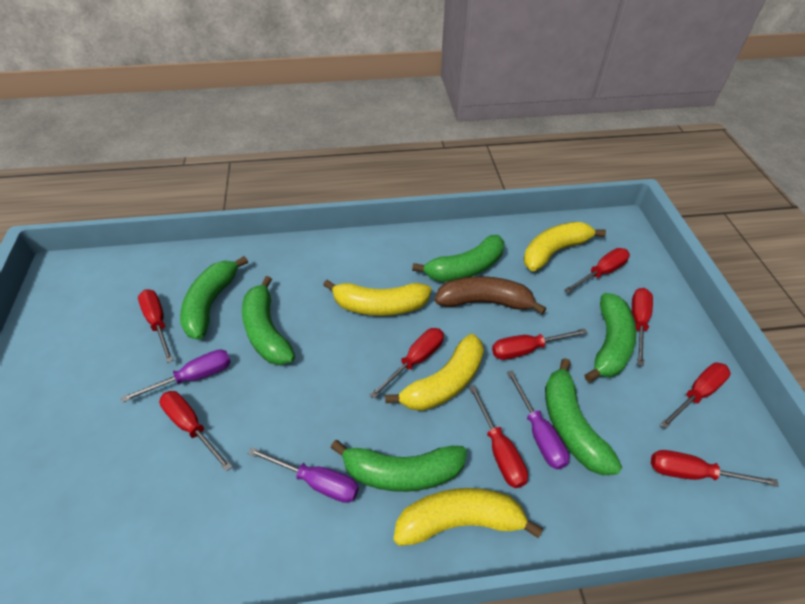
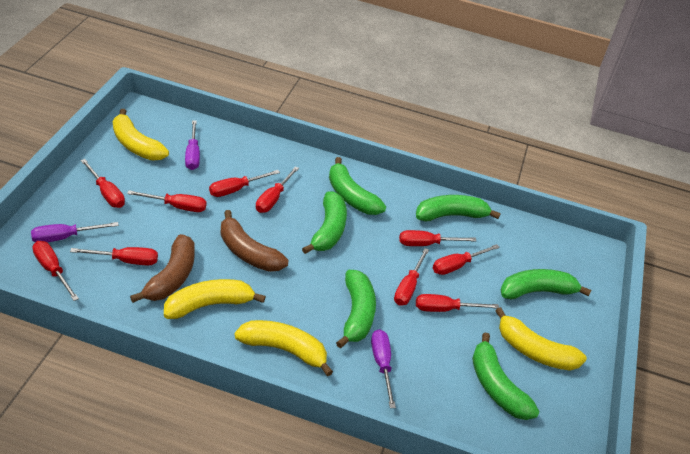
brown banana: [435,276,546,314] = 1 -> [130,234,195,303] [220,210,288,272] = 2
red screwdriver: [138,290,174,363] [159,391,233,472] [369,328,444,399] [469,385,528,488] [492,328,587,360] [564,248,630,293] [632,288,653,366] [651,450,779,487] [660,363,731,429] = 9 -> [32,241,79,301] [70,247,158,265] [81,159,125,208] [127,190,207,212] [209,170,280,197] [256,166,299,213] [394,248,429,305] [399,230,476,246] [416,294,499,312] [433,244,500,275] = 10

